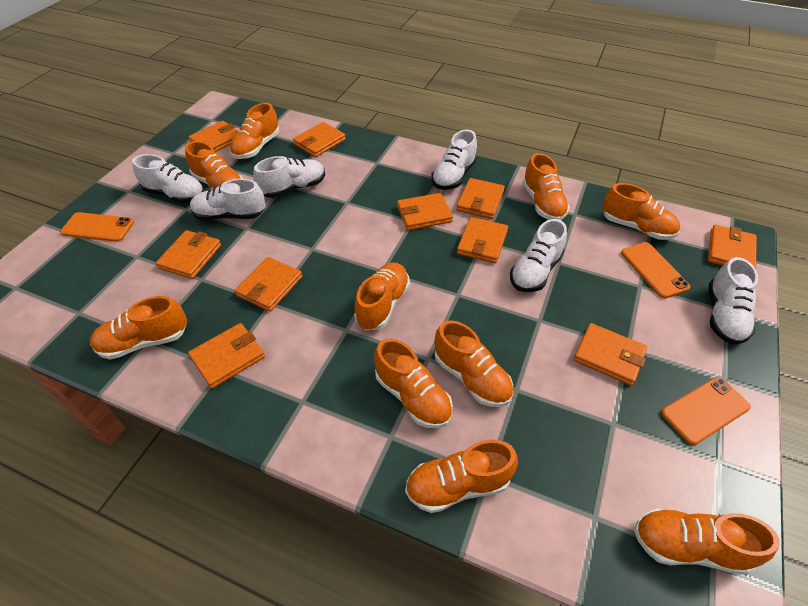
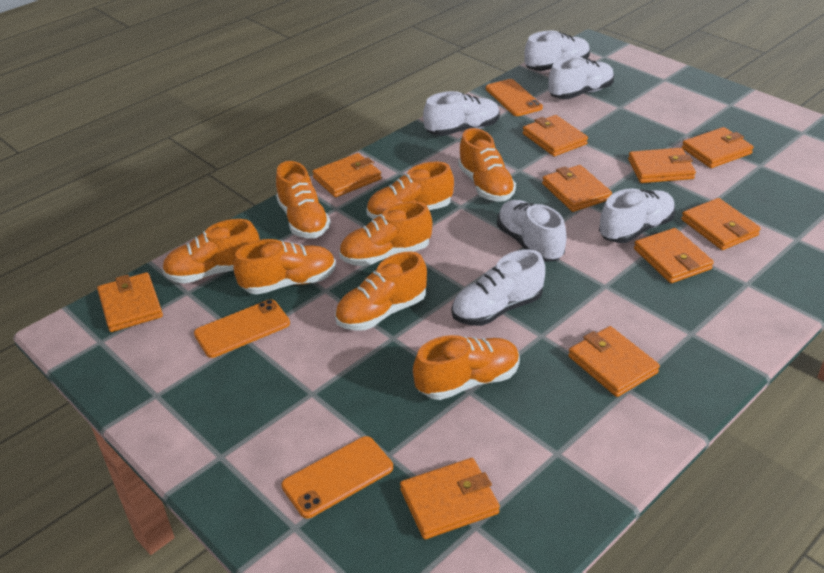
orange shoe: [90,296,187,359] [185,141,243,190] [229,103,279,159] [354,262,410,330] [374,339,453,428] [405,440,518,513] [435,320,513,407] [522,153,570,220] [602,183,680,240] [634,508,780,575] = 10 -> [162,219,260,284] [234,239,336,295] [276,161,331,238] [335,251,427,331] [339,201,432,266] [366,161,454,219] [413,335,520,400] [458,128,516,201] = 8

